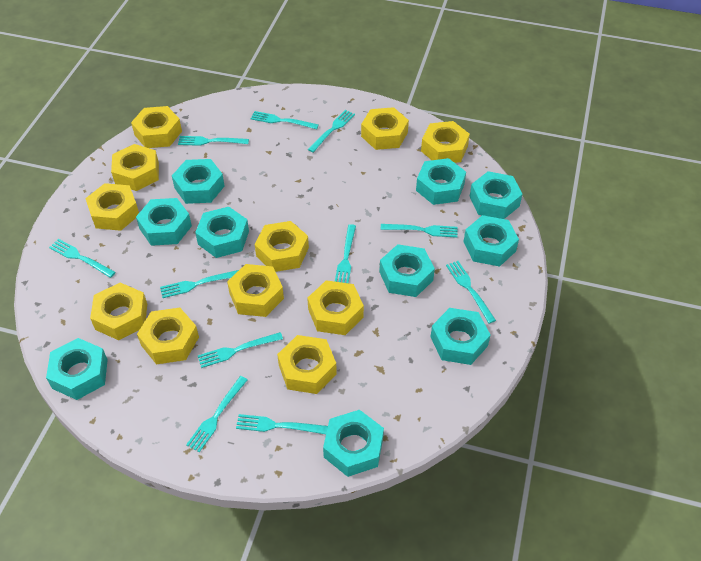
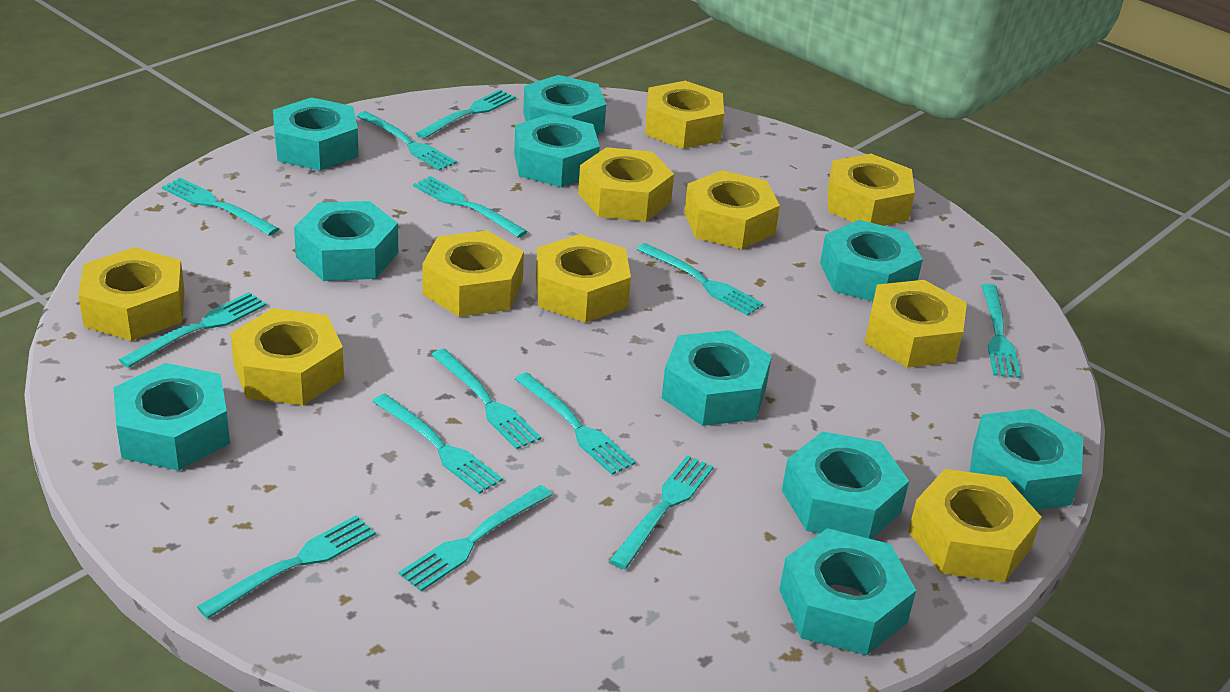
turquoise fork: [49,239,116,278] [160,270,239,298] [178,136,249,146] [186,376,248,452] [198,332,283,368] [236,414,328,434] [251,111,319,129] [308,110,355,152] [335,224,356,283] [381,224,458,238] [446,261,496,323] = 11 -> [119,292,266,368] [162,178,279,236] [197,515,376,619] [357,111,457,171] [372,394,503,494] [399,485,552,591] [413,176,528,238] [416,90,516,139] [432,349,541,449] [515,372,636,475] [609,455,714,569] [636,243,764,316] [982,284,1021,378] = 13
yellow nut: [85,183,139,231] [90,283,147,340] [111,144,159,191] [131,106,182,148] [137,308,199,364] [227,264,284,317] [255,221,309,272] [277,335,337,394] [307,280,364,335] [361,107,409,150] [421,121,470,163] = 11 -> [78,247,185,341] [230,308,344,405] [422,231,524,317] [536,234,631,323] [578,147,674,222] [646,81,724,149] [684,170,780,249] [827,154,915,226] [865,280,967,368] [908,469,1042,582] = 10

